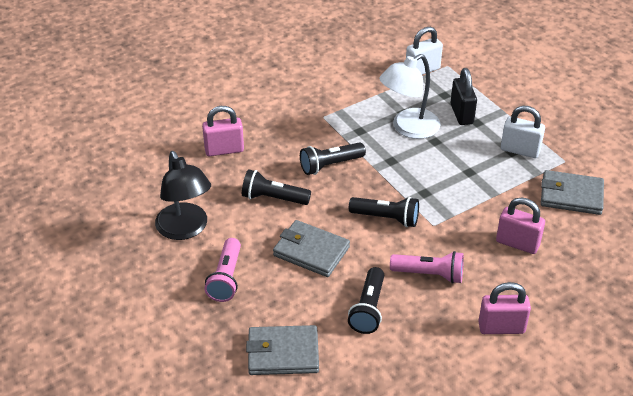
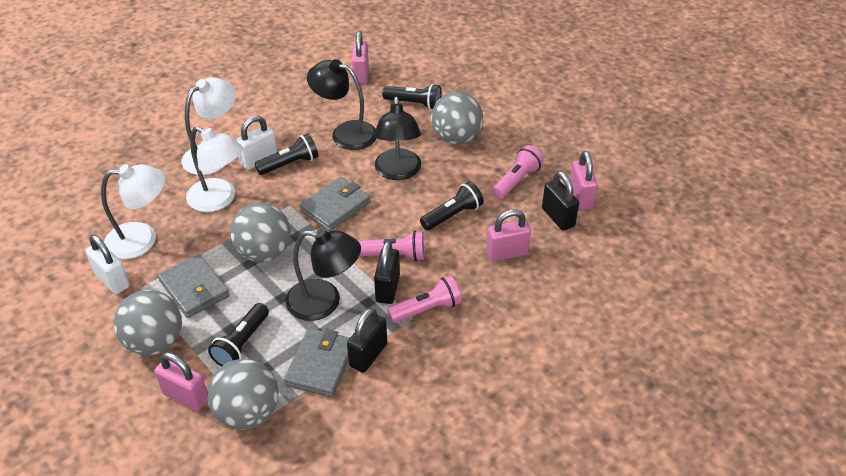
black lamp: [155,151,211,240] = 1 -> [285,229,361,321] [307,59,376,150] [374,97,421,180] = 3
black padlock: [451,68,477,125] = 1 -> [347,308,387,373] [374,241,400,304] [542,171,579,231] = 3
grey ball: none = 0 -> [114,290,182,356] [207,359,279,430] [230,203,291,262] [431,92,483,145] = 4
pink flashlight: [204,238,241,302] [390,251,464,284] = 2 -> [358,231,425,261] [387,276,462,323] [492,145,544,198] = 3
pink padlock: [202,106,244,156] [478,282,531,334] [496,197,545,254] = 3 -> [154,352,208,411] [351,31,369,84] [486,209,531,262] [570,151,598,210] = 4
white lamp: [379,54,441,139] = 1 -> [101,164,165,259] [181,77,236,175] [186,126,243,212] = 3

